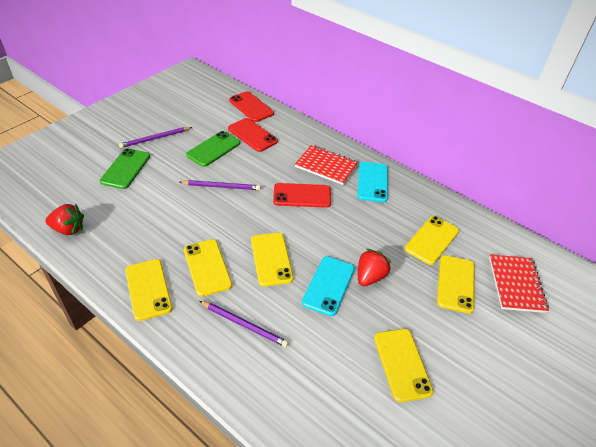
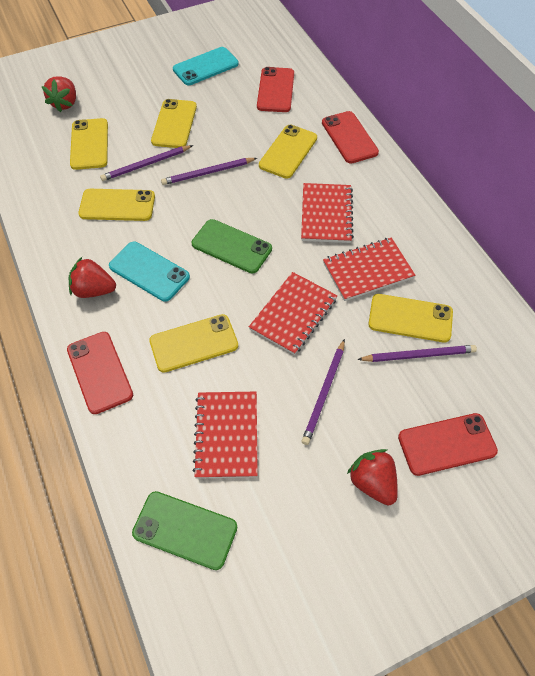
purple pencil: [119,127,192,148] [180,180,260,190] [200,301,289,347] = 3 -> [100,145,193,181] [161,158,257,185] [301,339,345,445] [357,345,477,362] = 4
red notebook: [295,145,358,185] [489,255,549,313] = 2 -> [192,392,258,479] [249,272,337,355] [301,183,354,243] [323,238,415,301] = 4
red phone: [228,118,278,152] [229,91,274,122] [273,183,331,208] = 3 -> [67,332,133,414] [257,67,294,112] [322,111,379,163] [398,413,498,476] = 4
red strawberry: [45,204,84,235] [358,249,392,286] = 2 -> [42,76,76,112] [69,257,116,298] [347,449,398,505] = 3

